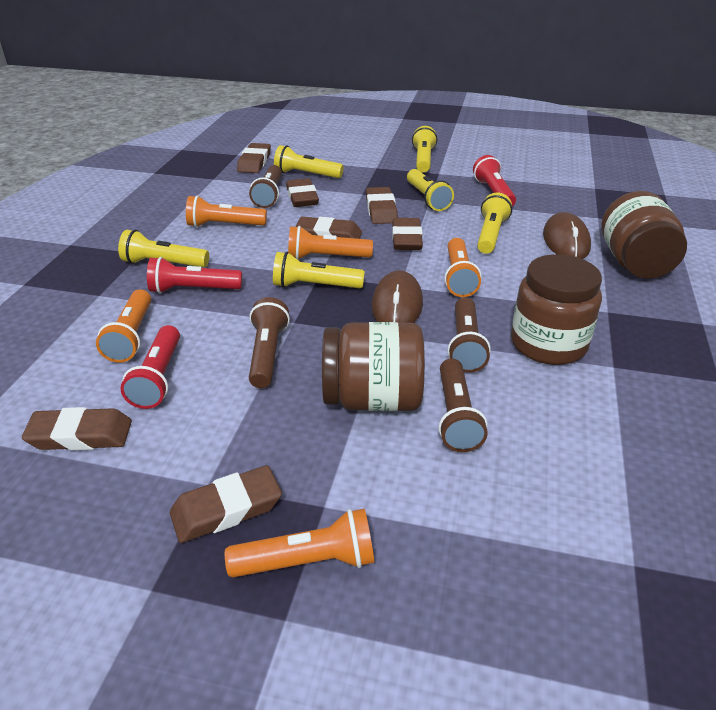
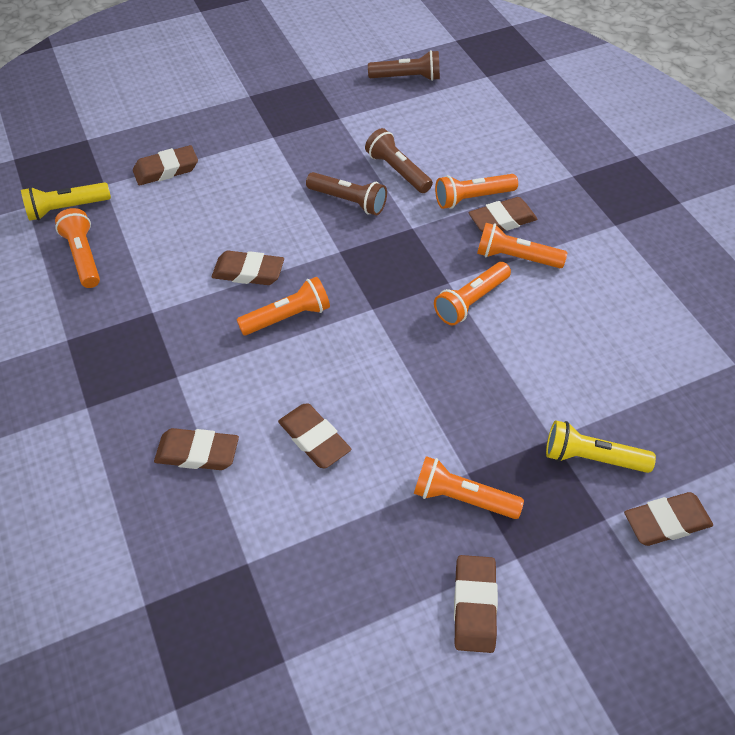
brown flashlight: [249,165,282,208] [249,297,290,388] [438,358,488,452] [448,297,491,373] = 4 -> [306,172,387,215] [365,128,433,193] [368,50,440,81] = 3
brown jar: [322,322,425,411] [511,254,602,365] [601,191,687,279] = 3 -> none = 0
brown mouse: [372,270,423,323] [543,212,591,259] = 2 -> none = 0
orange flashlight: [96,290,151,363] [186,195,267,227] [225,509,374,578] [288,226,373,260] [445,238,481,297] = 5 -> [55,208,100,288] [237,277,330,335] [414,456,524,519] [434,262,511,326] [435,174,518,209] [477,223,567,268] = 6
red flashlight: [120,325,180,409] [147,257,242,293] [473,155,516,206] = 3 -> none = 0
yellow flashlight: [118,230,209,268] [273,252,365,288] [274,145,344,178] [407,169,454,211] [412,126,437,173] [477,193,512,254] = 6 -> [21,182,111,221] [546,420,656,473] = 2

